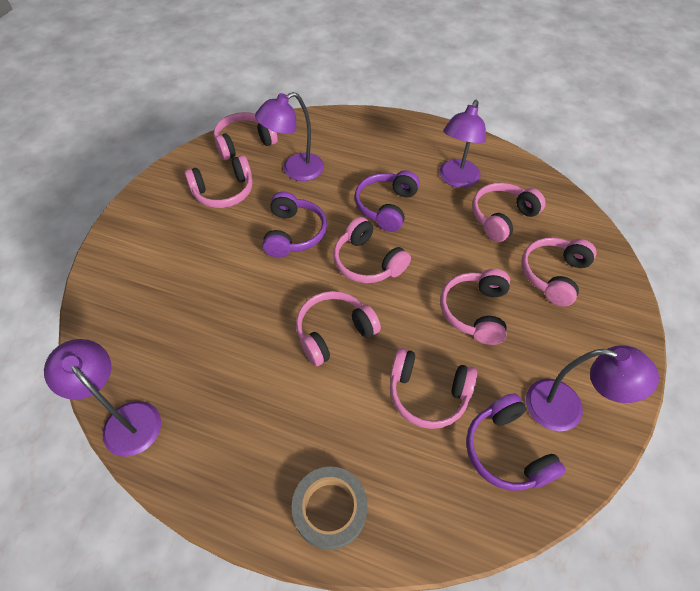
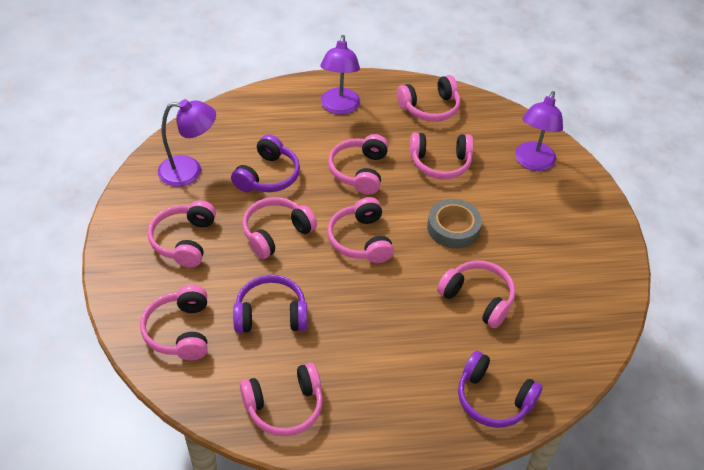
pink headphones: [185,155,253,208] [214,112,278,160] [296,291,381,366] [333,217,411,283] [390,348,477,429] [440,269,510,345] [472,182,546,242] [521,237,597,306] = 8 -> [140,285,208,360] [148,200,216,268] [240,363,323,437] [242,197,317,259] [327,197,394,263] [328,134,389,195] [397,75,460,122] [410,133,474,180] [437,260,516,328] = 9
purple lamp: [44,339,161,457] [255,92,324,181] [439,100,486,188] [526,345,659,431] = 4 -> [158,99,216,187] [321,35,360,115] [515,91,563,171] = 3

